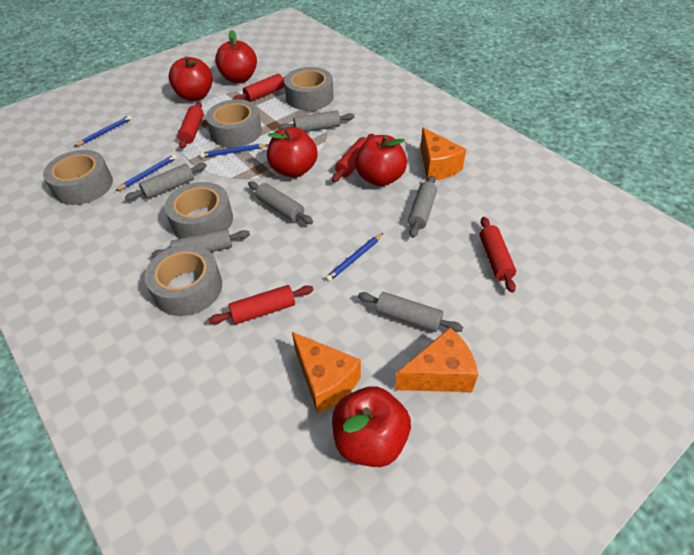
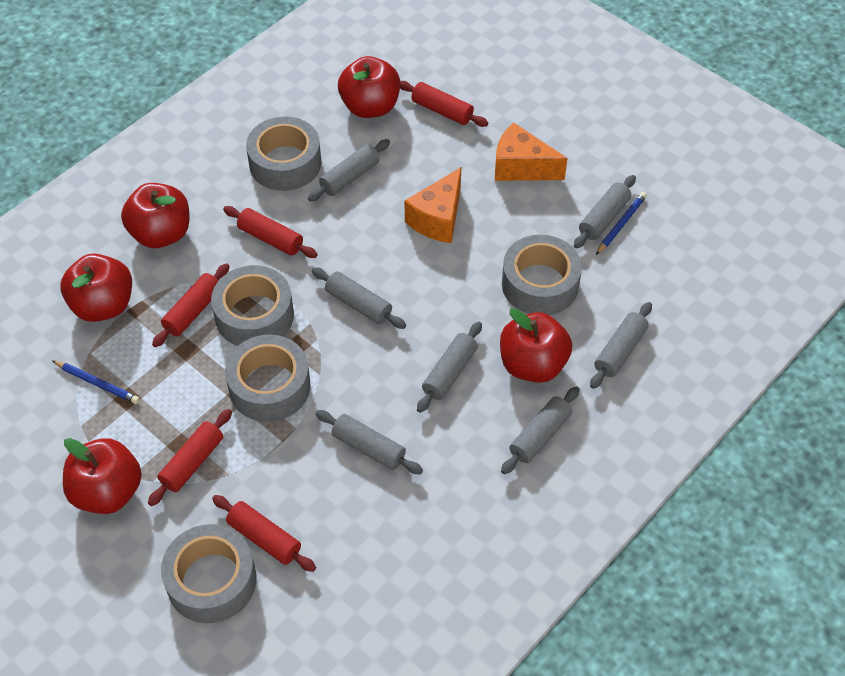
blue pencil: [74,115,132,147] [116,154,177,191] [200,144,268,158] [325,233,383,282] = 4 -> [53,361,140,404] [596,192,647,255] = 2
grey rolling pin: [125,163,207,201] [152,228,250,258] [248,181,313,224] [279,110,355,132] [358,292,463,332] [408,176,437,238] = 6 -> [308,139,390,202] [312,267,406,329] [316,410,423,474] [417,322,482,413] [501,386,580,474] [574,175,636,249] [590,302,652,389] = 7
orange cheese: [292,332,361,413] [395,327,478,392] [420,127,466,180] = 3 -> [404,167,461,243] [495,122,568,181] = 2

